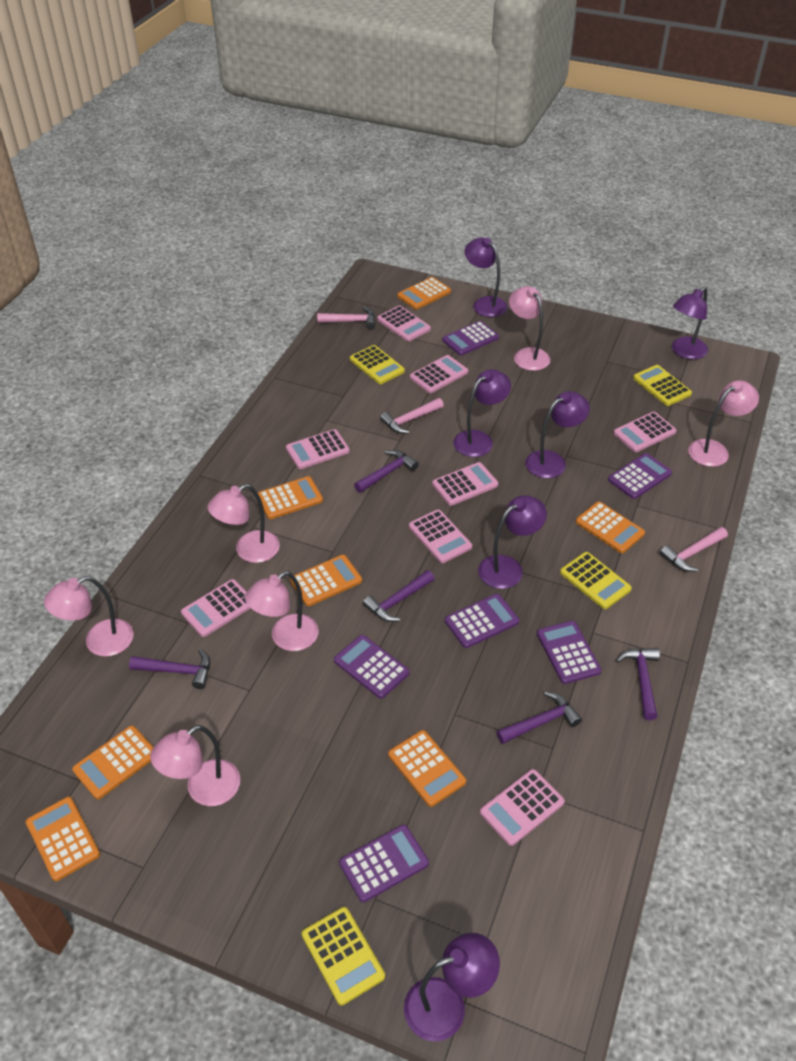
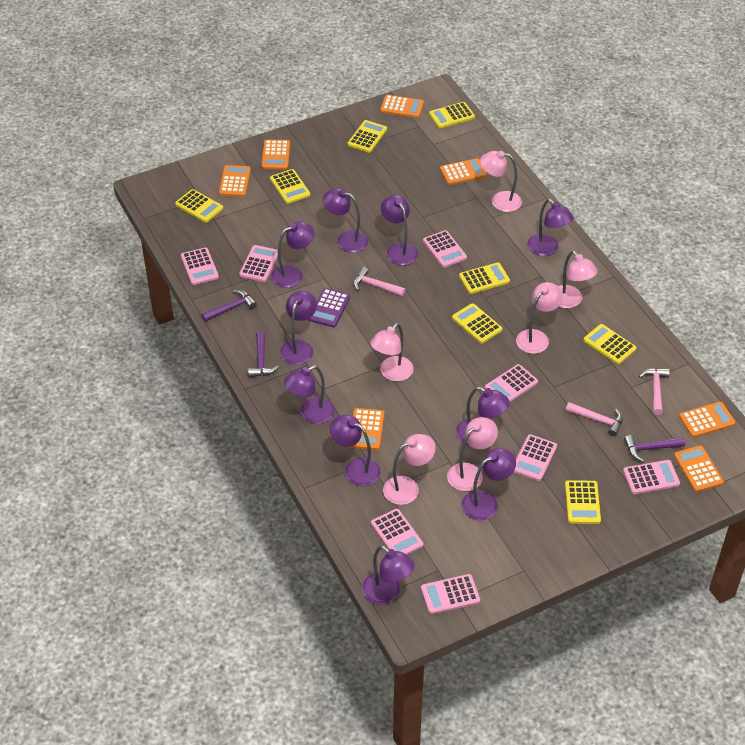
purple calculator: [334,635,409,699] [339,825,429,902] [442,321,499,356] [445,594,519,648] [537,621,602,684] [608,453,672,499] = 6 -> [309,288,350,327] = 1
purple hammer: [129,649,210,689] [354,450,419,493] [363,570,435,622] [497,692,582,744] [616,648,660,720] = 5 -> [202,290,257,322] [248,331,278,377] [624,435,685,462] = 3
purple lamp: [404,933,500,1041] [453,369,511,457] [464,237,508,317] [478,495,547,589] [525,391,590,478] [672,287,708,359] = 6 -> [271,221,315,288] [280,291,317,365] [284,365,335,424] [322,188,368,253] [330,415,381,486] [362,545,415,605] [381,195,418,265] [456,387,510,445] [462,448,516,520] [527,199,574,256] = 10
yellow calculator: [302,907,385,1005] [350,345,405,384] [560,552,632,609] [633,365,692,406] = 4 -> [175,189,223,223] [270,169,310,204] [348,120,387,153] [429,102,475,128] [452,303,503,344] [459,263,510,294] [565,480,601,524] [583,324,637,364] = 8

